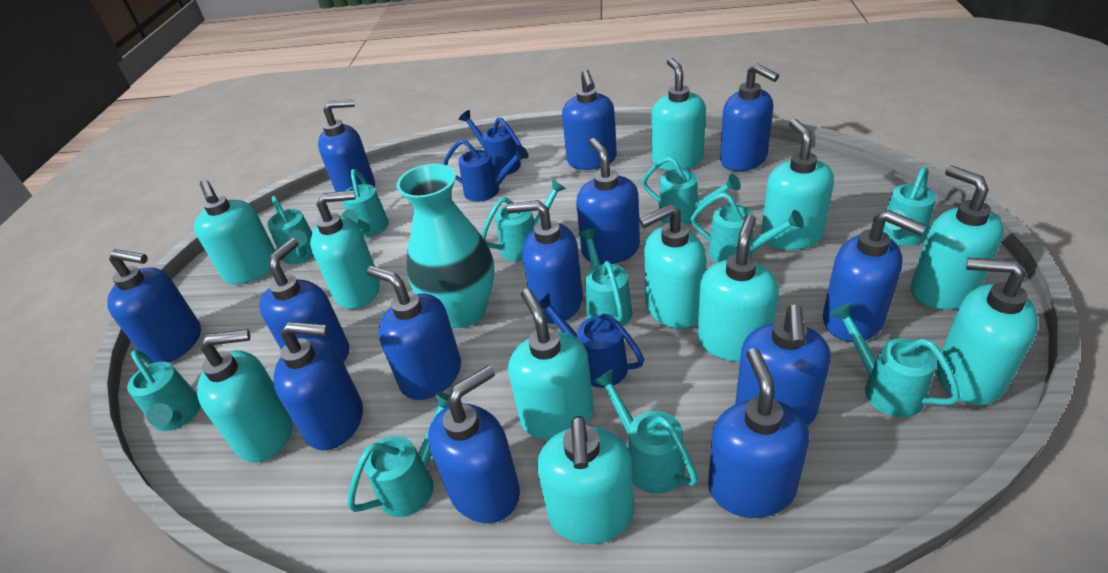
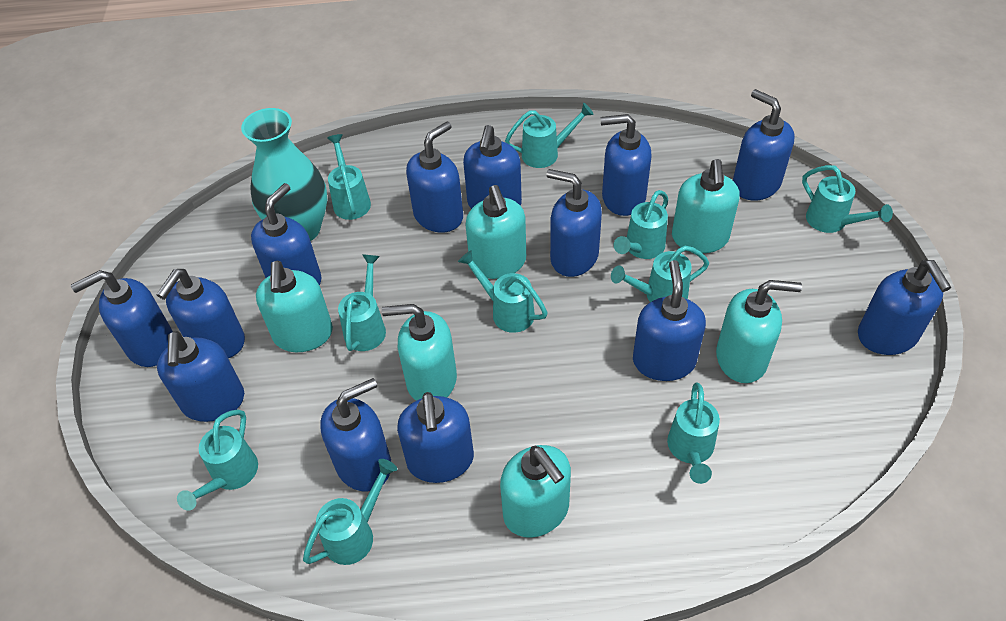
blue watering can: [443,139,529,202] [459,110,522,175] [539,293,644,388] = 3 -> none = 0
turquoise soap dispenser: [194,180,276,284] [197,329,293,462] [310,190,380,309] [508,289,593,440] [537,416,634,544] [639,204,707,329] [651,58,706,171] [698,214,779,362] [761,119,834,250] [911,166,1004,310] [937,257,1038,405] = 11 -> [256,261,333,352] [382,304,457,401] [465,185,526,279] [500,445,571,538] [672,159,740,253] [716,280,802,383] = 6
turquoise watering can: [127,350,201,431] [267,196,314,264] [342,169,389,238] [347,391,450,517] [481,179,566,262] [578,229,632,326] [592,369,698,494] [642,156,741,225] [691,192,804,263] [830,302,960,417] [883,167,936,246] = 11 -> [177,409,258,511] [303,459,397,565] [327,134,371,220] [338,254,386,351] [458,250,548,333] [505,103,594,168] [611,246,709,302] [614,190,668,259] [667,383,720,484] [802,165,893,233] = 10

